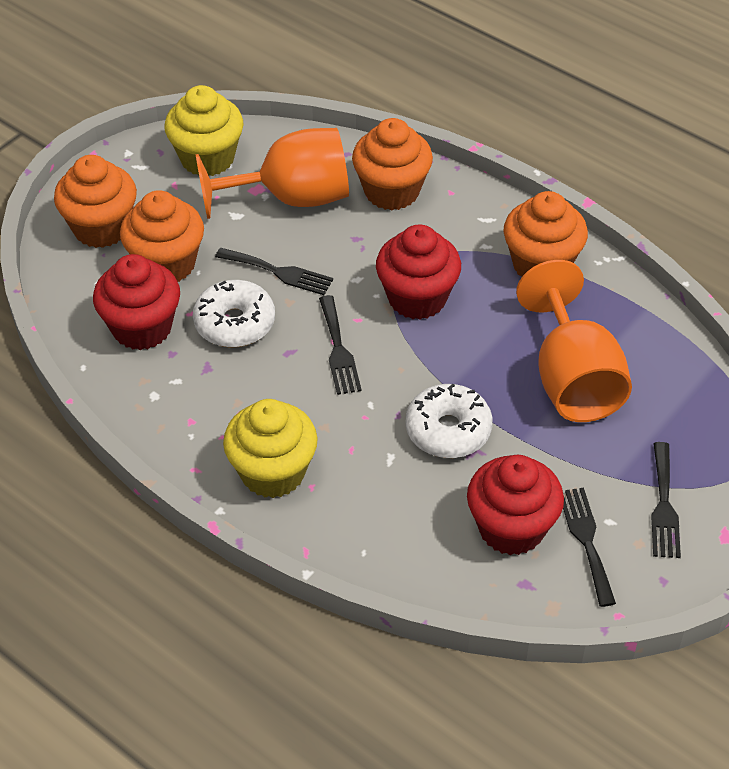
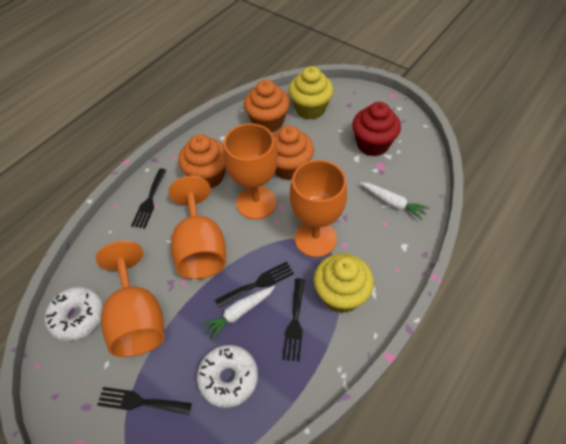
orange cupcake: [54,155,137,248] [120,190,204,282] [352,118,433,210] [503,191,588,276] = 4 -> [178,134,226,188] [244,80,290,133] [273,125,314,180] = 3
orange goblet: [195,128,349,219] [516,260,632,422] = 2 -> [96,241,165,357] [169,176,226,279] [223,123,278,219] [290,160,347,257] = 4
red cupcake: [93,254,180,350] [376,224,461,320] [467,455,564,555] = 3 -> [352,102,401,156] = 1
white carrot: none = 0 -> [200,286,275,341] [360,182,429,220] = 2

